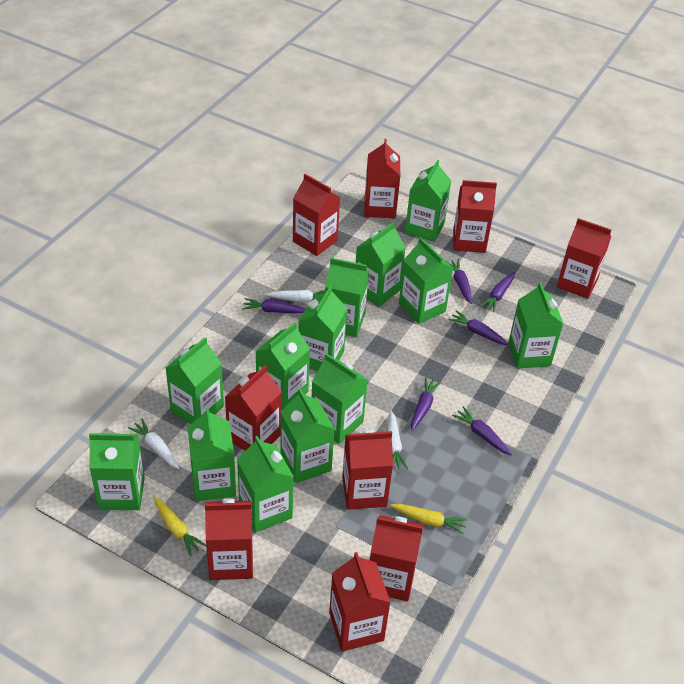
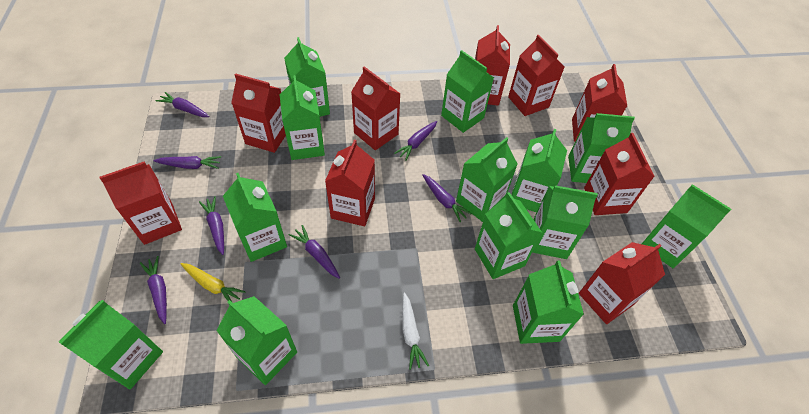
purple carrot: [242,298,306,313] [411,377,441,431] [447,259,472,304] [448,310,510,345] [452,406,512,455] [480,272,515,312] = 6 -> [140,256,167,324] [154,156,221,169] [156,92,210,117] [199,196,224,255] [289,225,340,279] [394,121,437,161] [423,174,472,222] = 7
white carrot: [128,419,180,469] [266,290,325,302] [387,411,408,470] = 3 -> [402,292,429,370] = 1
yellow carrot: [154,497,206,556] [390,504,468,534] = 2 -> [181,263,246,303] = 1

